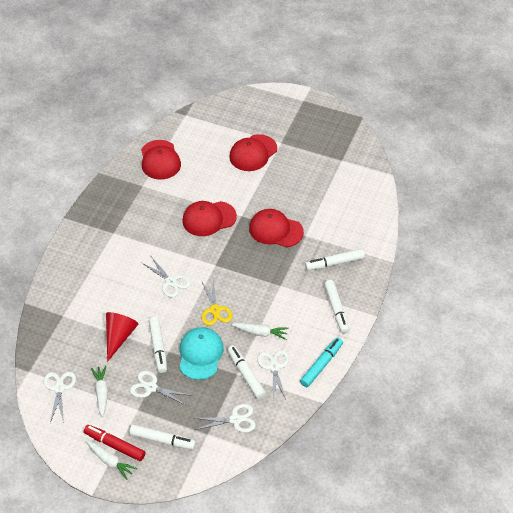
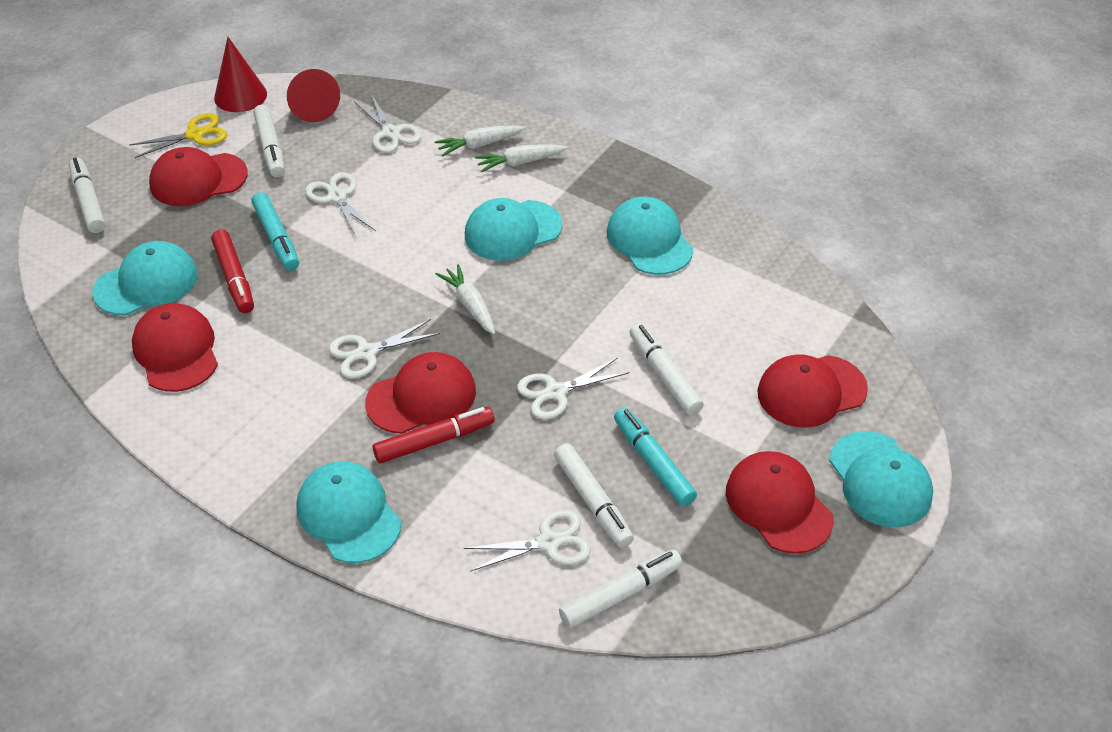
red cap: [141,140,181,180] [182,201,237,236] [229,134,277,171] [249,209,304,247] = 4 -> [132,303,218,392] [149,147,248,206] [365,352,476,434] [726,451,834,554] [757,354,868,428] = 5
red cone: [106,312,139,362] = 1 -> [214,37,267,112] [287,69,340,122] = 2
red marker: [84,425,145,461] = 1 -> [211,230,254,313] [372,407,494,464] = 2
turquoise cap: [179,327,224,380] = 1 -> [92,241,198,315] [296,461,401,563] [465,198,562,261] [606,197,693,275] [829,431,933,527] = 5
turquoise marker: [300,337,343,387] = 1 -> [251,192,299,271] [614,408,697,507] = 2

